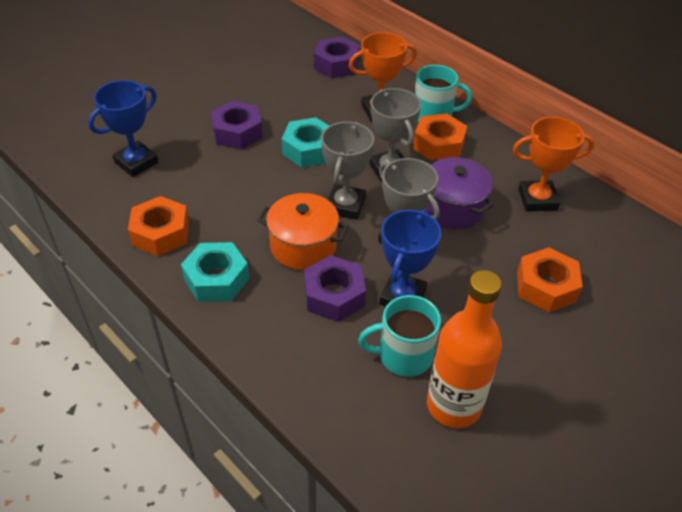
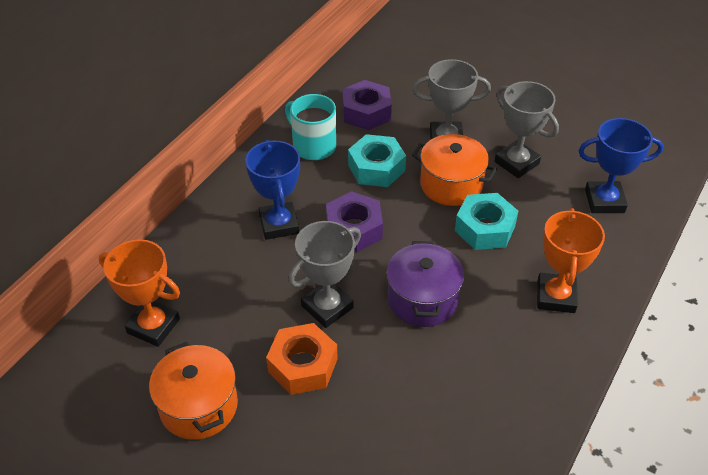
orange bottle: [427,270,502,428] = 1 -> none = 0
orange nut: [128,196,189,256] [413,113,467,161] [517,247,583,313] = 3 -> [266,323,338,395] = 1
orange pot: [258,193,349,270] = 1 -> [149,342,238,440] [412,134,497,206] = 2
purple nut: [211,101,263,150] [304,255,366,322] [314,36,360,78] = 3 -> [326,191,383,252] [342,80,392,130] = 2
turquoise mug: [358,295,441,377] [414,65,472,122] = 2 -> [285,94,336,160] = 1

